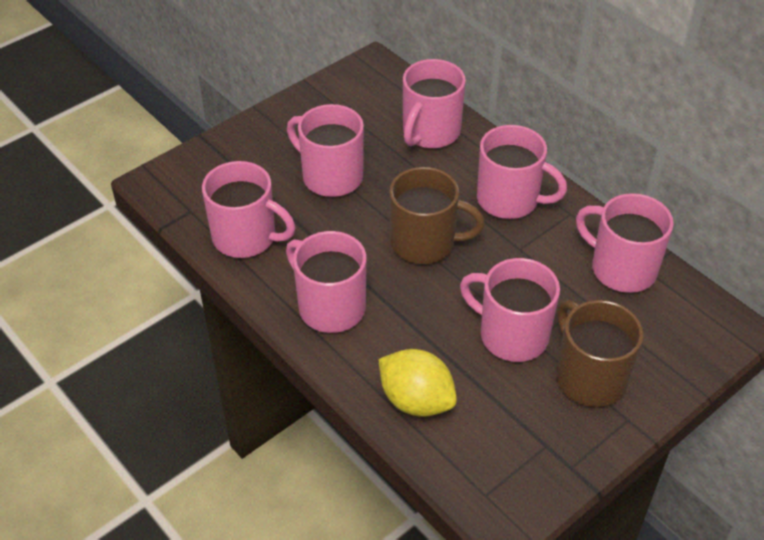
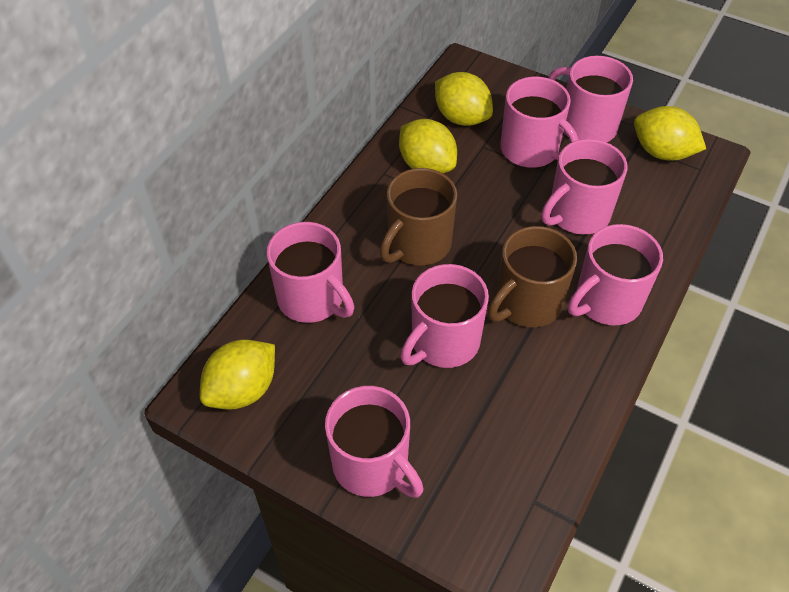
yellow lemon: [378,349,457,417] = 1 -> [200,340,275,410] [399,119,457,173] [435,72,493,126] [634,106,706,161] = 4

